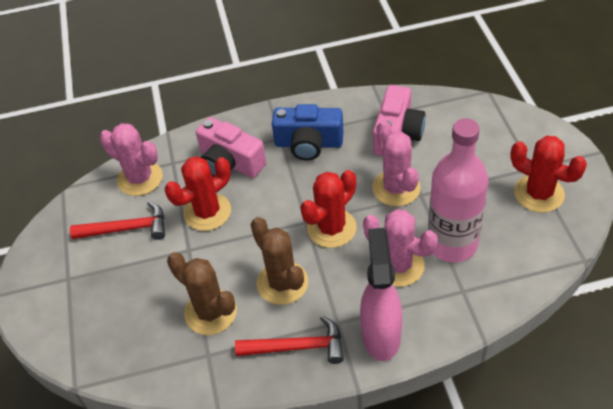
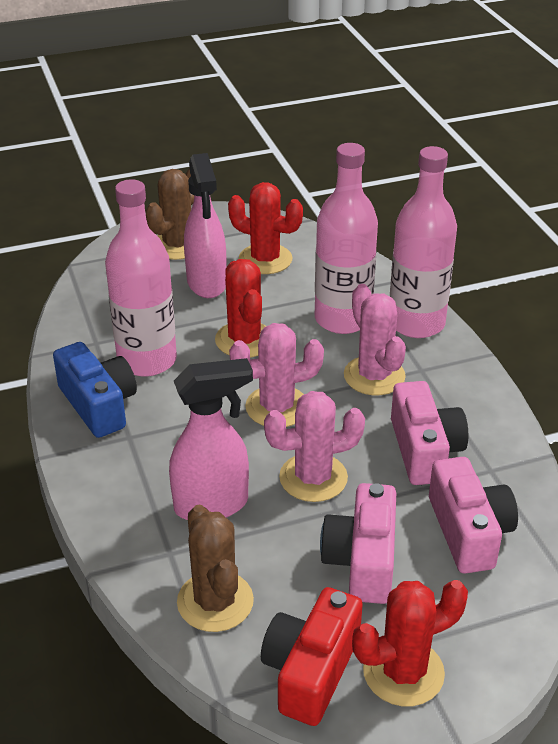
pink bottle: [428,118,489,263] = 1 -> [105,179,177,377] [315,143,378,334] [390,146,457,338] = 3
pink camera: [196,117,266,178] [373,85,425,156] = 2 -> [320,483,396,604] [391,381,468,485] [429,457,518,574] = 3
pink spray bottle: [360,228,402,361] = 1 -> [169,358,253,520] [184,153,226,298] = 2
red camera: none = 0 -> [261,587,363,726] = 1
red hammer: [70,201,165,240] [235,316,344,364] = 2 -> none = 0

